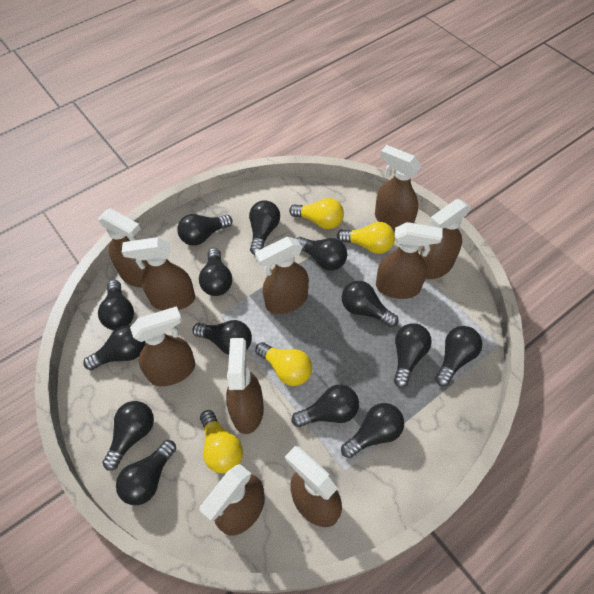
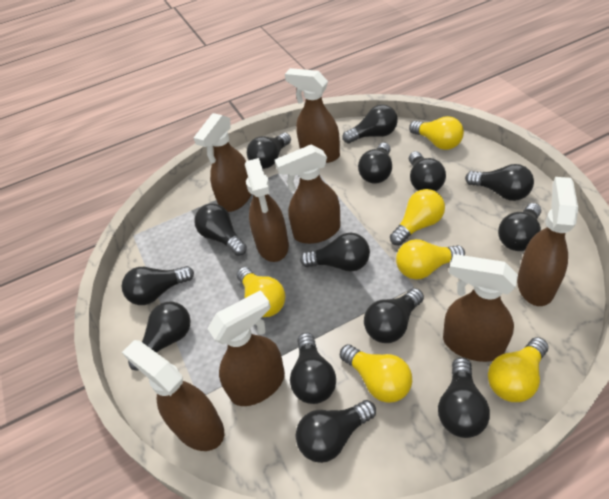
brown spray bottle: [98,208,149,288] [122,237,195,311] [130,306,195,386] [199,464,265,536] [226,338,264,434] [255,237,309,314] [285,446,342,527] [375,145,421,231] [376,222,442,299] [420,199,471,279] = 10 -> [122,340,224,451] [194,113,251,212] [207,290,285,406] [245,158,289,262] [275,145,341,244] [285,68,340,163] [443,254,518,362] [517,177,578,306] = 8
yellow light bulb: [200,410,243,473] [255,342,312,386] [289,198,344,229] [337,222,395,254] = 4 -> [237,267,285,317] [340,344,412,403] [390,189,445,246] [396,239,465,280] [409,116,464,150] [488,337,549,402] = 6

